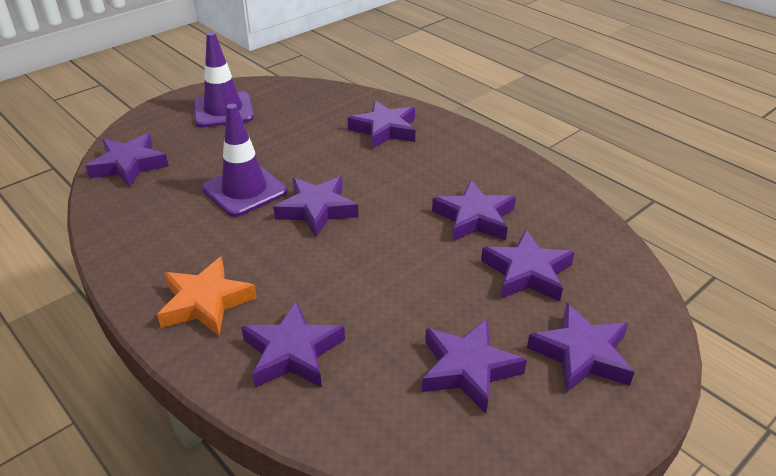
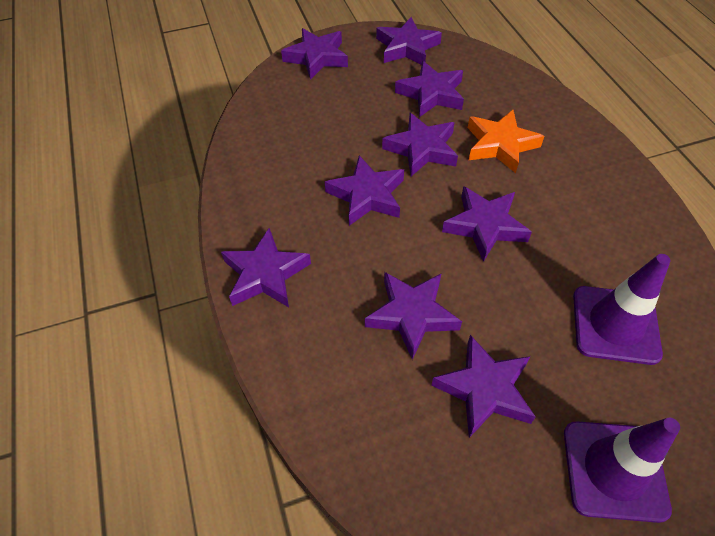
purple star: [86,133,169,188] [241,301,345,387] [273,176,359,237] [348,100,415,149] [422,319,527,413] [432,180,516,242] [481,230,575,302] [527,303,634,393] = 8 -> [221,228,311,307] [281,28,348,80] [325,156,404,226] [365,272,462,360] [376,17,442,65] [382,113,458,176] [395,61,464,117] [431,335,536,438] [442,186,532,262] = 9

